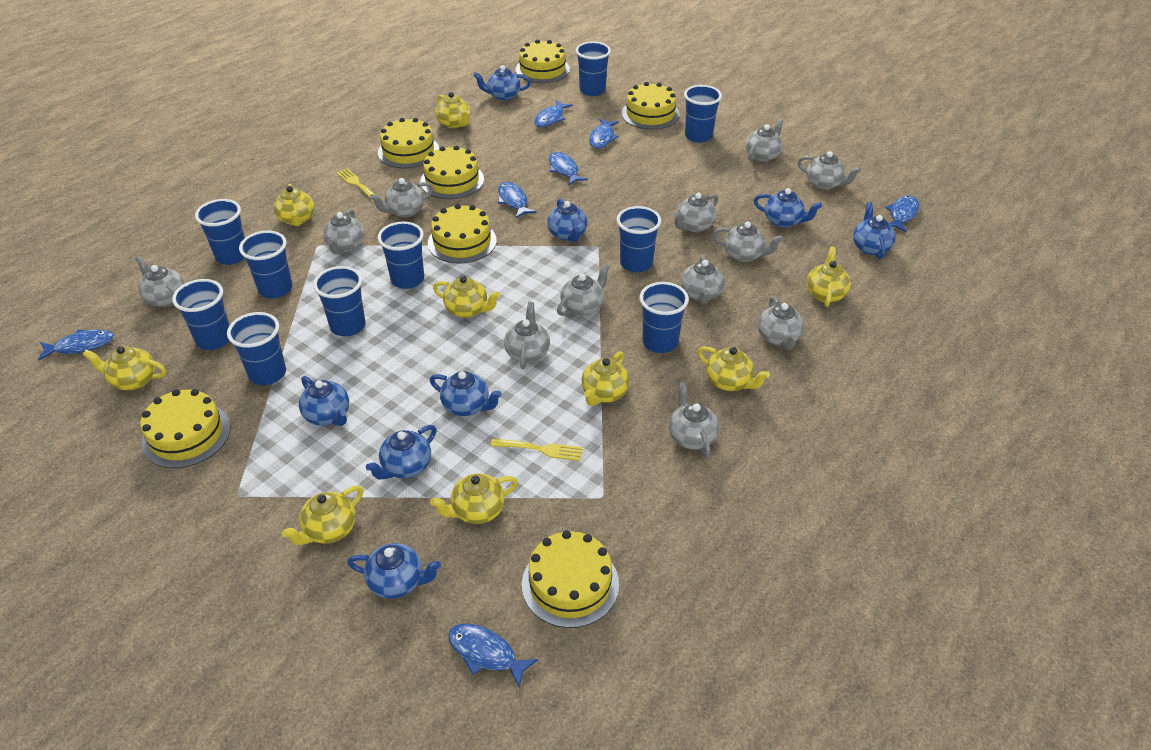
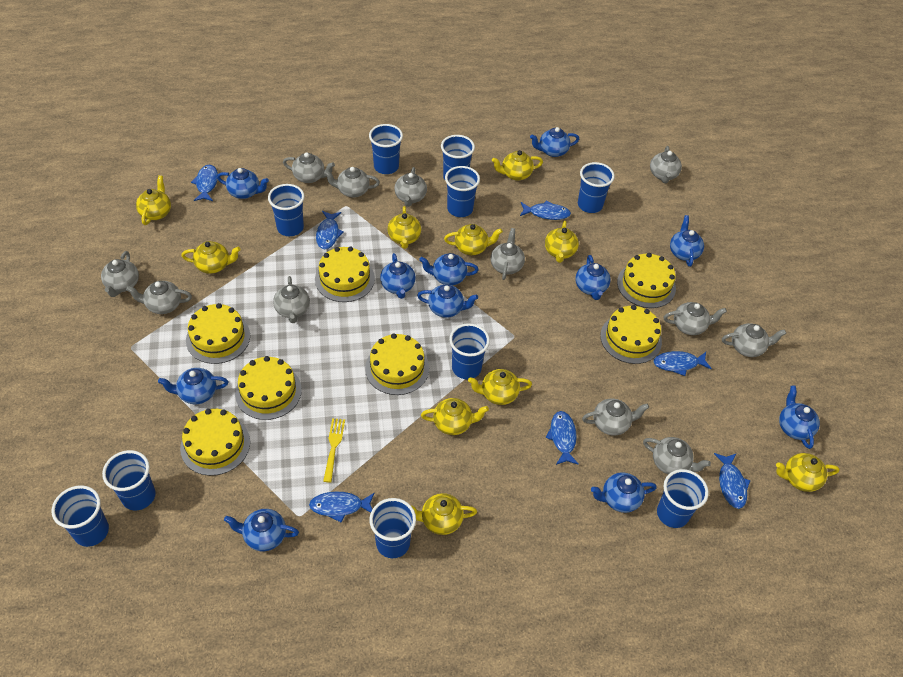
blue teapot: [299,376,349,426] [347,543,441,599] [366,425,437,480] [430,371,502,416] [473,65,531,101] [547,199,588,242] [754,188,822,228] [853,202,896,259] = 8 -> [158,368,228,404] [217,168,269,199] [224,509,299,551] [380,253,416,299] [417,284,478,318] [419,253,479,285] [530,127,579,157] [575,255,611,300] [591,472,657,513] [670,215,704,267] [779,386,820,449] = 11
yellow fork: [337,168,374,202] [491,439,583,461] = 2 -> [323,418,345,482] = 1
yellow teapot: [83,346,166,390] [274,184,314,226] [281,486,363,545] [430,473,518,524] [433,276,500,318] [436,92,470,128] [581,351,630,406] [698,346,770,391] [806,247,851,307] = 9 -> [136,175,171,225] [181,241,241,274] [388,206,421,249] [412,493,477,535] [421,398,489,435] [444,224,503,255] [468,369,532,405] [492,150,543,181] [545,221,579,263] [776,453,839,492] = 10

